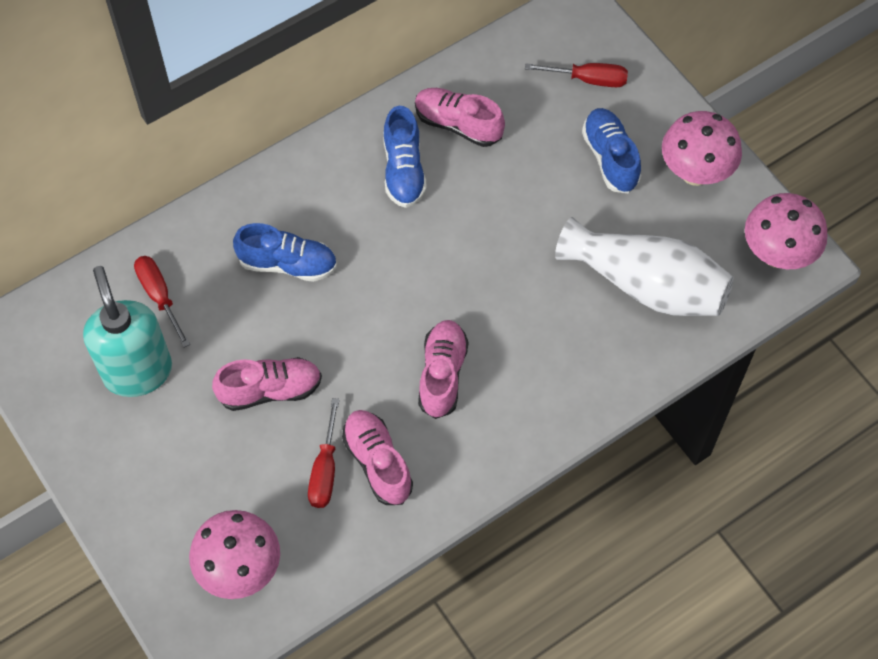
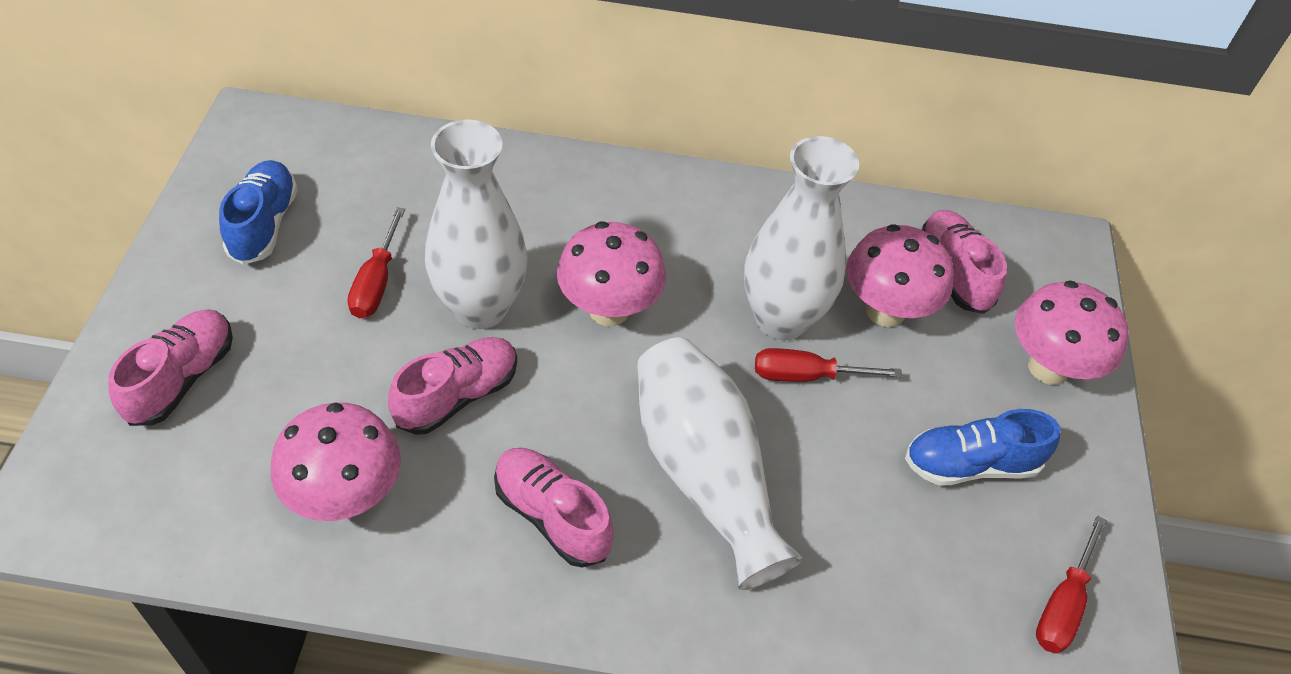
blue shoe: [233,223,337,282] [383,106,427,208] [582,108,641,194] = 3 -> [219,160,298,265] [905,409,1060,485] = 2
pink mushroom: [189,510,280,599] [662,111,742,186] [745,193,827,269] = 3 -> [271,403,401,521] [557,221,666,326] [846,224,954,327] [1015,280,1129,385] = 4
turquoise soap dispenser: [83,266,172,397] = 1 -> none = 0
white vase: [555,217,734,316] = 1 -> [425,120,528,329] [637,337,803,590] [744,136,859,340] = 3

